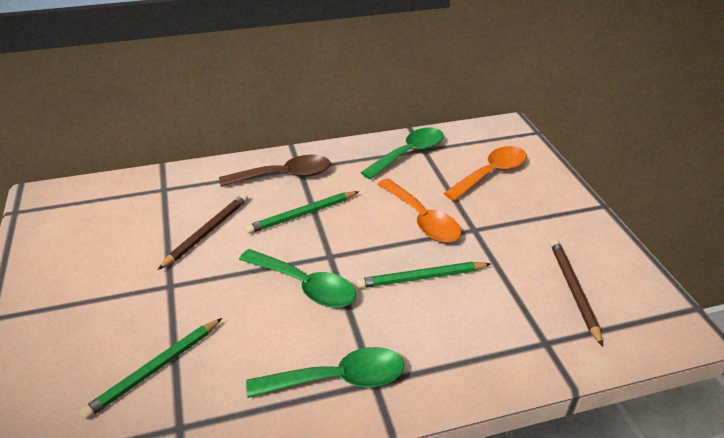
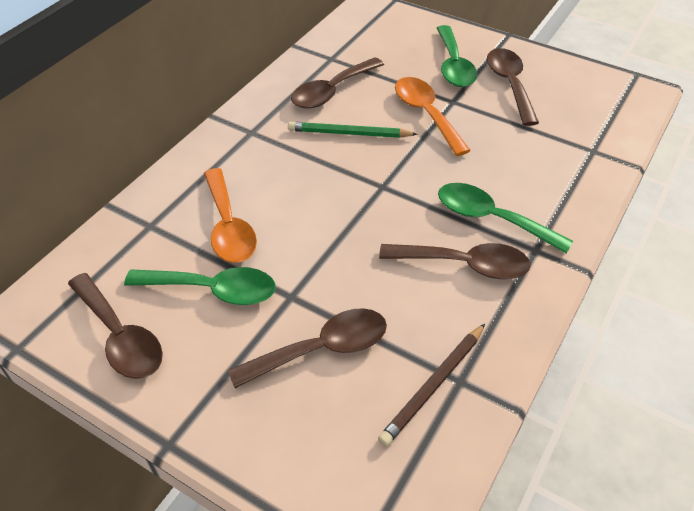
brown pencil: [158,194,248,270] [550,239,603,347] = 2 -> [378,324,485,446] = 1
brown spoon: [219,155,331,187] = 1 -> [68,273,163,379] [228,308,387,388] [291,57,384,109] [379,243,531,279] [487,48,539,126] = 5
green pencil: [80,318,222,419] [245,191,359,234] [356,262,490,288] = 3 -> [288,122,418,138] = 1

